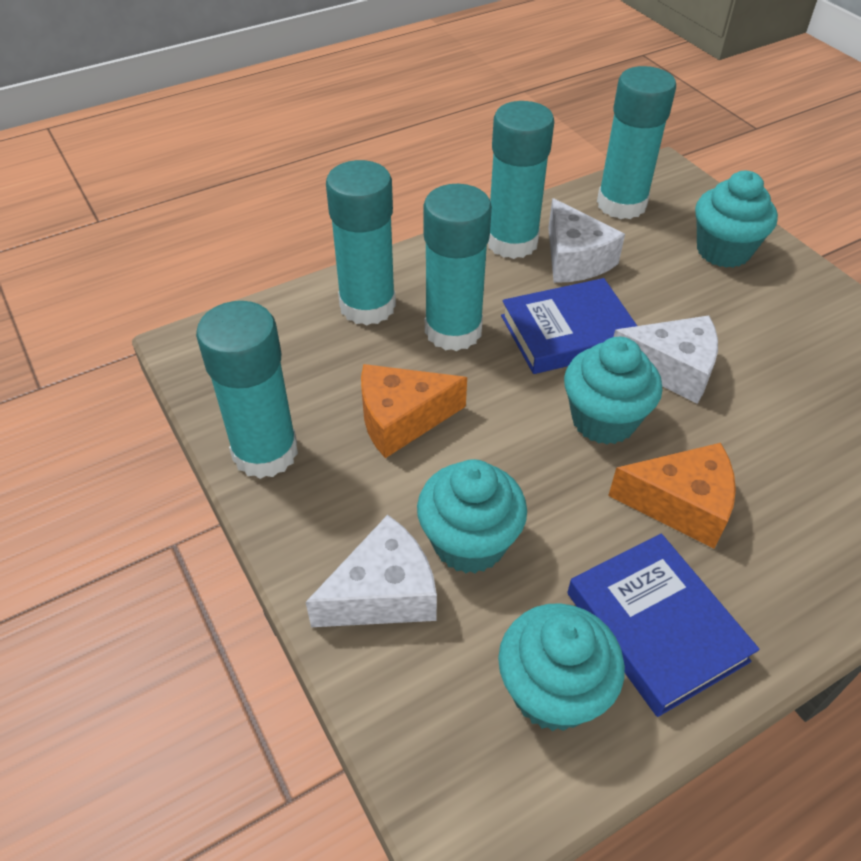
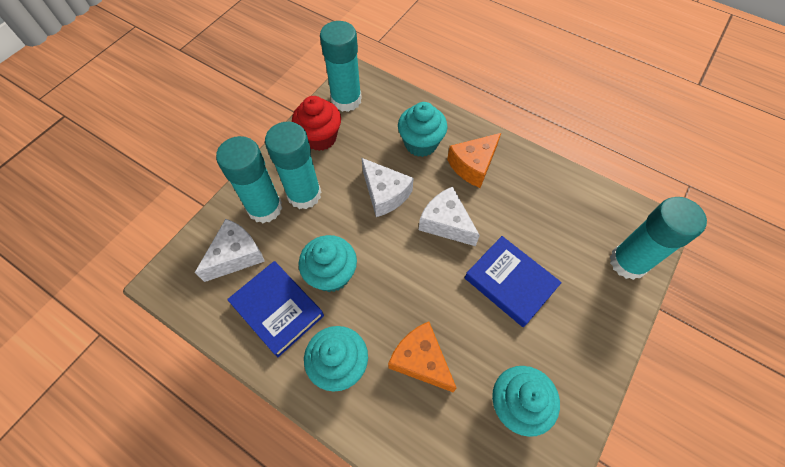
red cupcake: none = 0 -> [292,96,341,151] = 1
turquoise glue stick: [196,301,298,479] [326,160,396,325] [423,184,492,351] [488,101,554,259] [597,66,676,219] = 5 -> [216,136,282,223] [265,122,321,209] [320,21,362,112] [610,197,707,280] = 4

